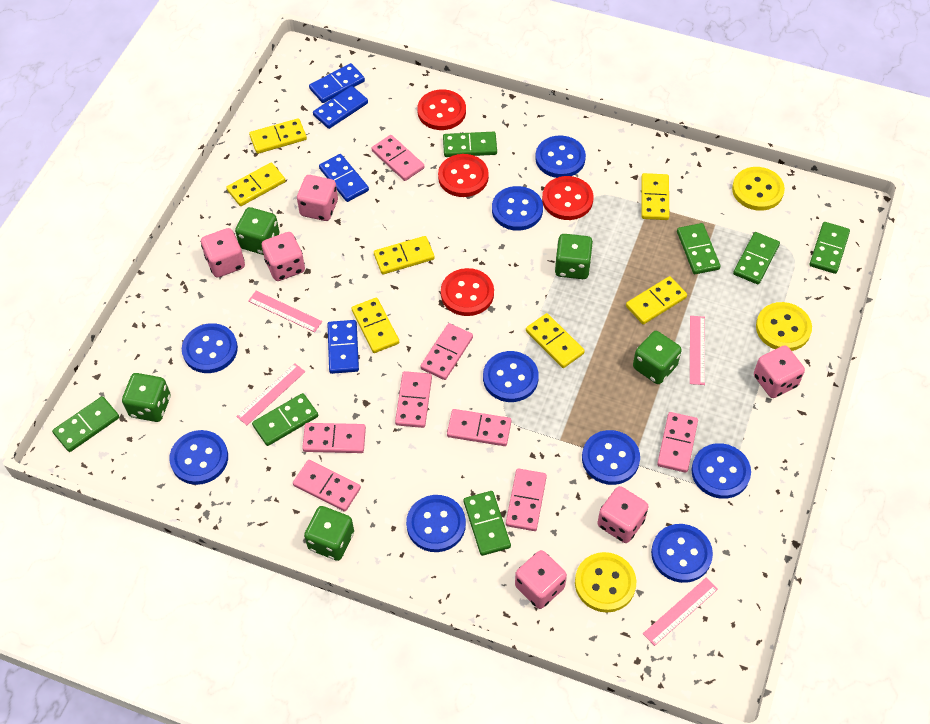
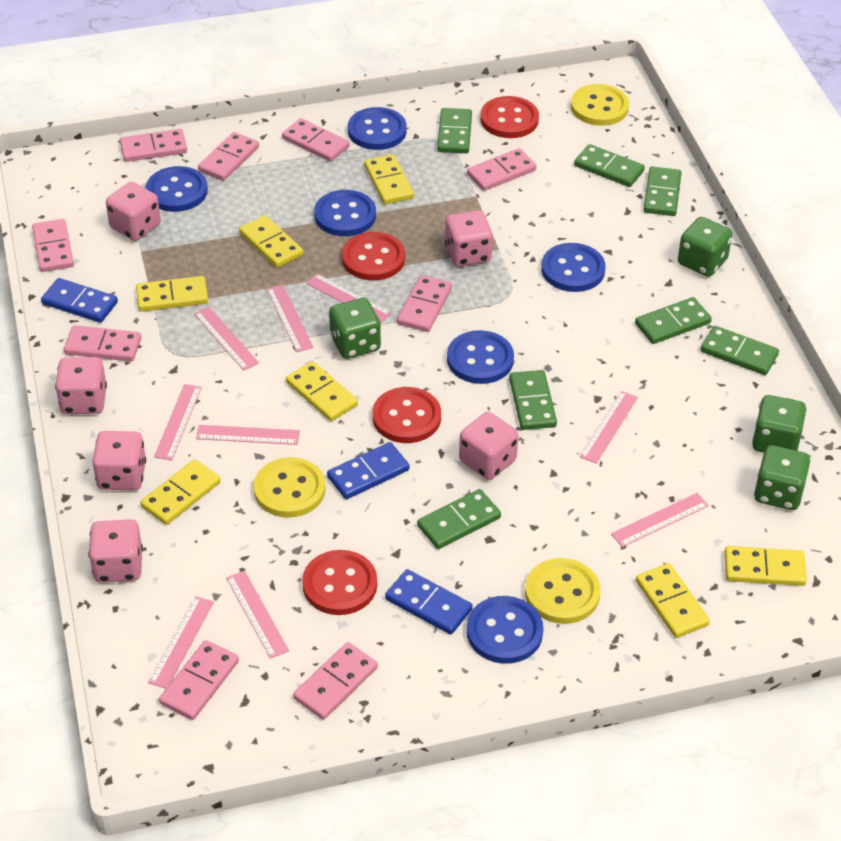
blue button: [169,430,228,485] [182,323,238,373] [406,495,466,552] [483,351,539,402] [492,186,543,231] [535,135,586,178] [582,430,640,485] [651,524,713,583] [691,443,751,499] = 9 -> [146,166,208,212] [314,190,376,236] [348,107,407,150] [447,330,514,384] [467,596,543,664] [541,243,605,292] = 6
blue domino: [309,63,365,103] [313,86,368,129] [319,154,369,202] [327,320,359,374] = 4 -> [41,278,118,323] [327,442,409,499] [385,569,473,635] = 3
green dice: [122,373,170,422] [235,207,280,255] [304,506,354,561] [555,234,593,279] [633,331,682,384] = 5 -> [329,298,381,359] [678,217,732,277] [752,395,806,453] [754,445,810,510] = 4
pink domino: [293,460,361,512] [302,423,366,453] [371,135,424,181] [395,371,432,428] [420,323,473,380] [447,409,511,446] [506,469,547,531] [657,412,698,473] = 8 -> [32,219,74,272] [64,325,141,362] [120,129,187,162] [159,640,239,720] [198,132,259,181] [282,118,350,162] [293,642,378,720] [397,275,452,332] [467,148,537,191] = 9
pink ruler: [236,363,305,425] [248,291,322,332] [643,578,718,646] [690,316,705,385] = 4 -> [148,596,214,689] [154,384,202,461] [194,307,259,371] [196,425,300,445] [226,571,289,659] [266,285,314,352] [306,274,392,323] [579,391,638,464] [611,493,709,547] = 9

